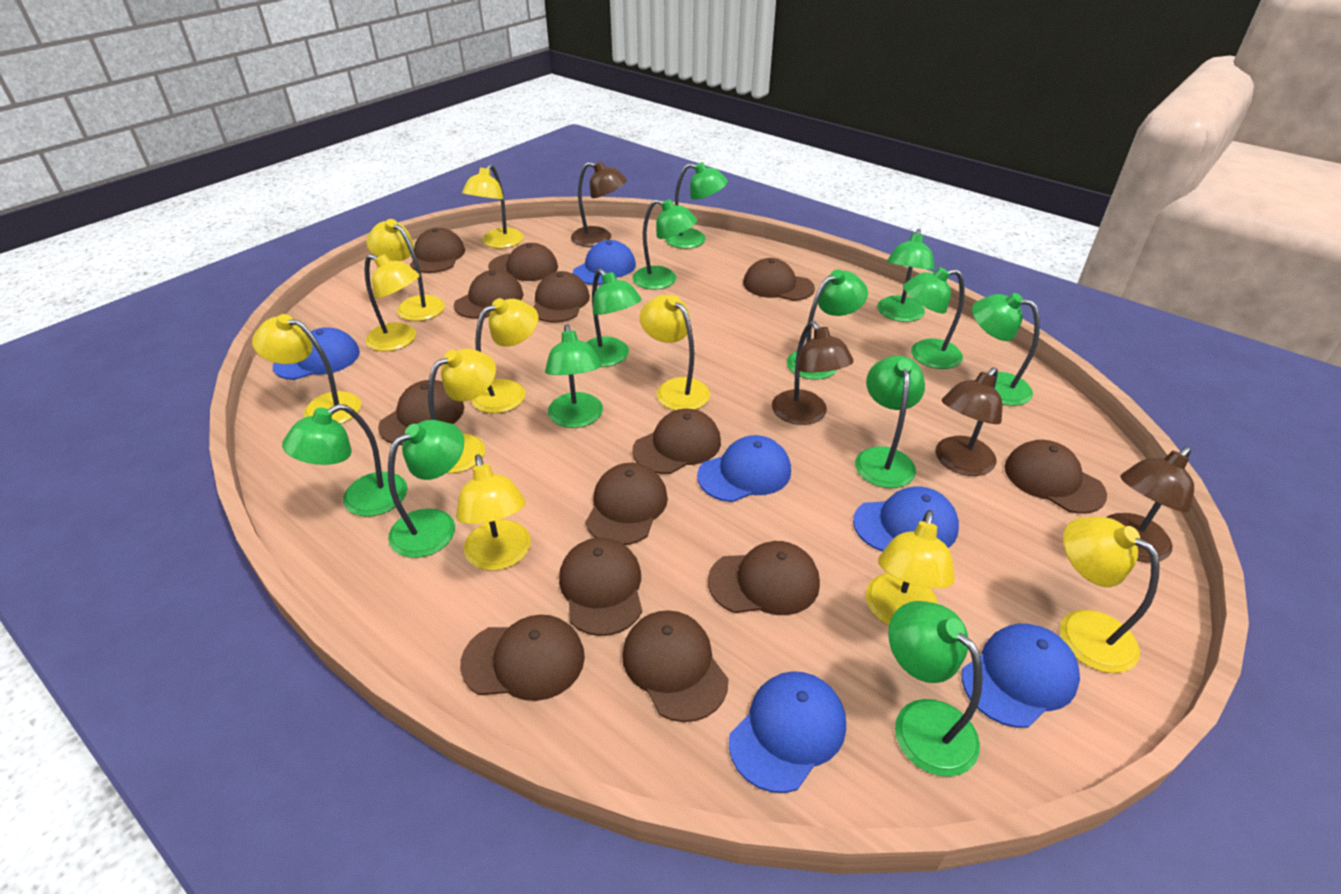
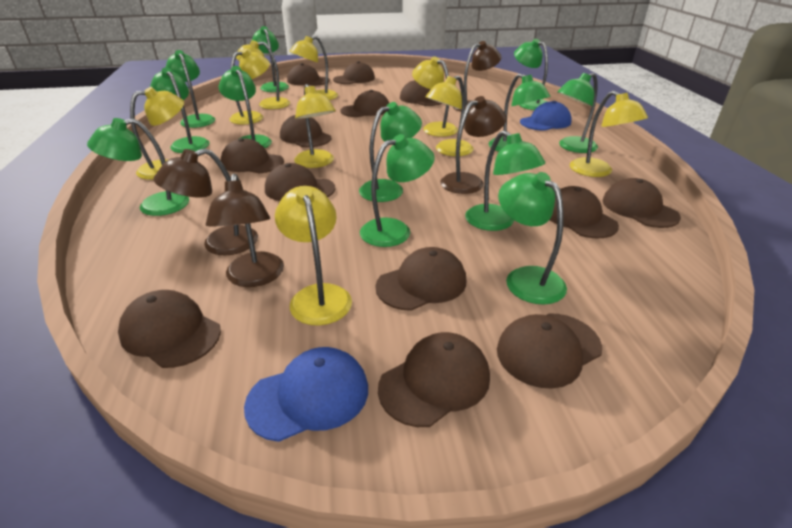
blue cap: [273,327,360,380] [573,240,636,285] [697,435,791,502] [729,671,846,793] [853,487,959,552] [962,624,1080,728] = 6 -> [244,347,368,442] [520,101,572,131] = 2
yellow lamp: [252,314,361,424] [365,254,420,352] [366,219,445,321] [428,348,496,473] [456,454,531,571] [462,164,524,248] [471,298,539,413] [640,295,710,410] [866,510,955,625] [1060,517,1160,673] = 10 -> [130,87,184,180] [229,49,270,125] [236,40,290,109] [275,186,352,326] [290,36,338,100] [294,84,336,168] [412,56,458,137] [425,75,473,156] [570,91,648,177] = 9

